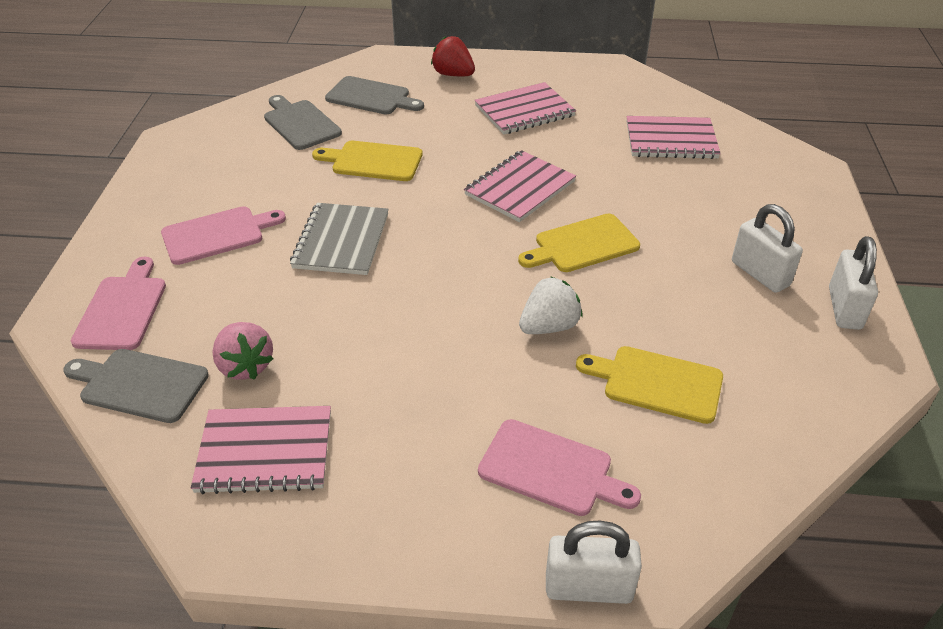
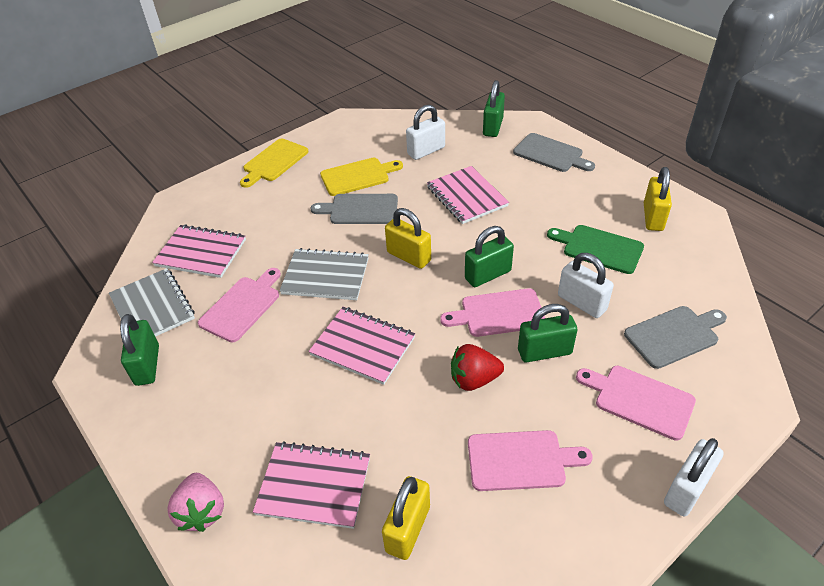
green cutting board: none = 0 -> [547,225,644,274] = 1
green padlock: none = 0 -> [120,314,159,386] [465,226,514,287] [483,80,505,137] [518,304,577,362] = 4
grey notebook: [290,203,389,275] = 1 -> [109,268,195,337] [279,248,369,300] = 2
pink cutting board: [71,257,166,350] [161,206,286,265] [478,419,641,516] = 3 -> [198,268,281,342] [440,288,545,337] [468,430,593,491] [576,366,696,441] = 4
white strawberry: [519,276,583,334] = 1 -> none = 0
yellow cutting board: [312,141,422,181] [518,213,640,272] [576,346,723,424] = 3 -> [240,139,308,188] [320,158,403,196] = 2
yellow padlock: none = 0 -> [382,476,430,560] [385,208,431,269] [644,167,672,231] = 3

